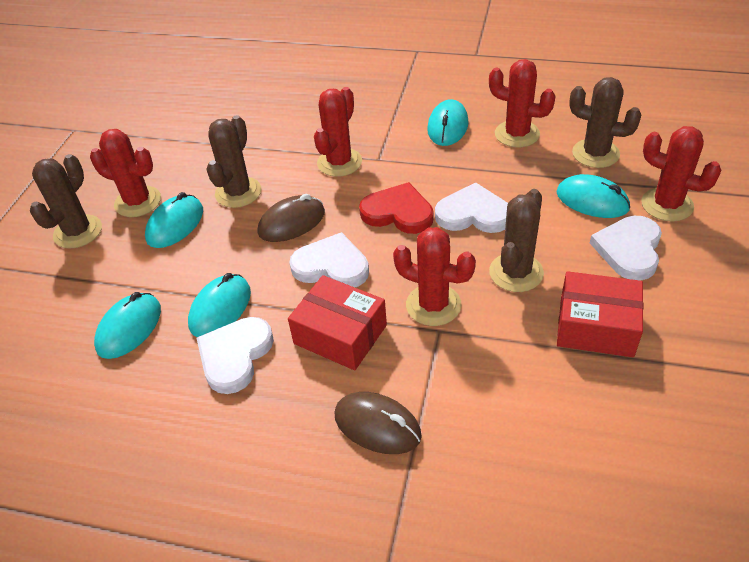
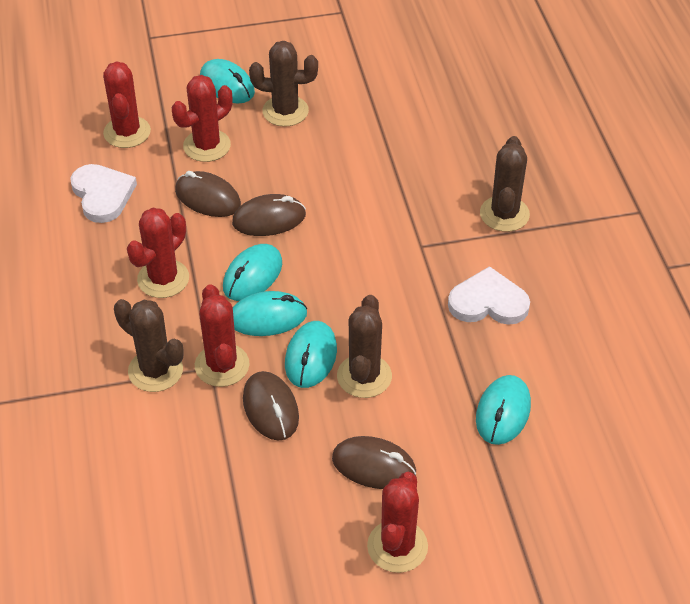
brown mouse: [258,194,325,242] [335,392,422,454] = 2 -> [175,171,241,217] [232,194,306,236] [243,371,299,441] [332,436,416,489] = 4
red box: [288,275,387,370] [557,271,643,357] = 2 -> none = 0
red heart: [359,182,434,234] = 1 -> none = 0
white heart: [196,317,274,394] [289,232,369,287] [435,183,508,233] [590,216,662,281] = 4 -> [70,164,137,223] [448,266,530,325] = 2

